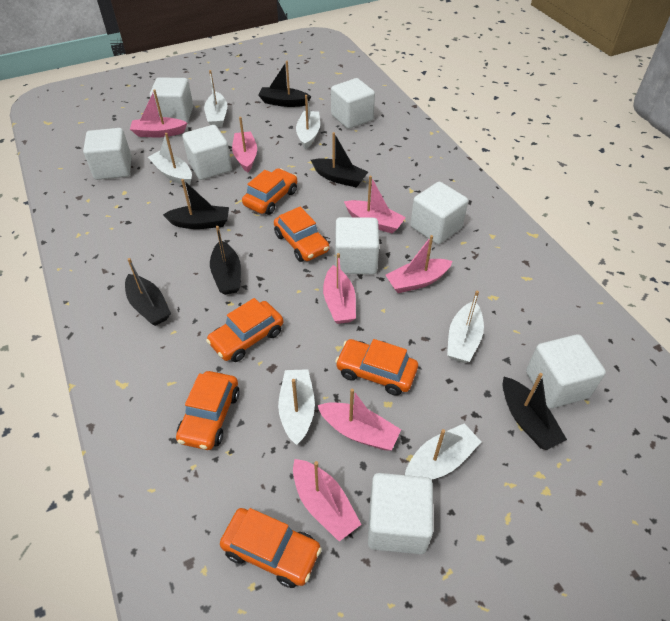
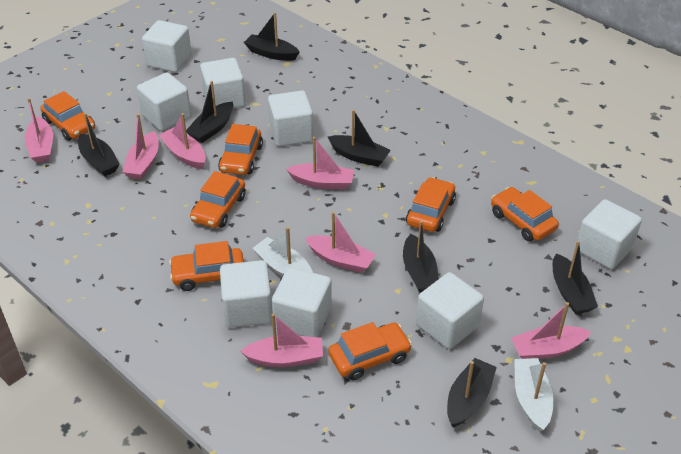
black boat: [125,258,171,326] [163,179,229,229] [210,226,241,295] [258,61,311,107] [311,132,368,188] [503,373,567,450] = 6 -> [78,113,120,176] [186,81,233,143] [244,12,300,61] [328,110,391,167] [403,221,439,293] [447,358,497,428] [553,241,598,314] = 7
orange car: [176,371,240,450] [206,298,283,362] [220,508,322,588] [242,168,297,215] [274,207,329,262] [335,339,418,396] = 6 -> [40,91,95,141] [169,241,244,291] [190,171,246,228] [218,124,263,175] [328,322,412,380] [406,177,456,232] [491,187,559,242] = 7
white boat: [148,133,192,185] [204,70,227,127] [278,369,315,445] [296,95,320,149] [405,423,481,480] [447,291,484,363] = 6 -> [252,227,313,277] [514,358,554,432] = 2

